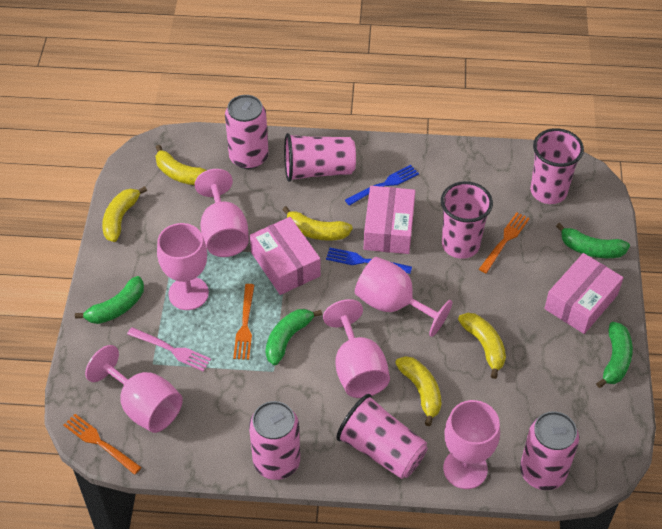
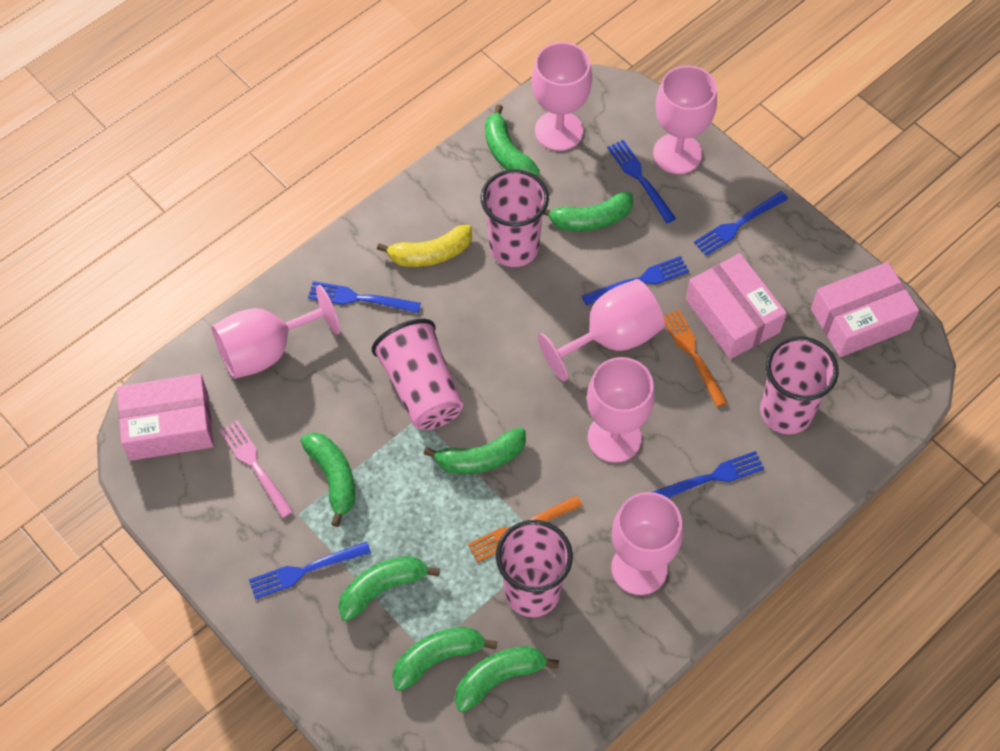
blue fork: [326,248,412,274] [345,165,419,206] = 2 -> [249,542,371,599] [308,281,421,313] [582,256,689,306] [607,140,676,223] [653,451,765,498] [694,191,788,256] = 6
green banana: [75,276,144,324] [265,309,322,365] [556,223,630,258] [596,322,633,388] = 4 -> [301,433,355,527] [338,556,440,621] [392,627,497,691] [424,428,526,474] [455,646,559,712] [485,104,540,176] [543,192,633,232] = 7
orange fork: [63,414,142,475] [233,284,254,360] [479,212,530,273] = 3 -> [468,495,582,563] [663,309,728,407] = 2
pink can: [225,95,269,169] [249,401,300,480] [520,411,579,490] = 3 -> none = 0
yellow banana: [102,186,147,242] [156,145,207,185] [282,206,353,241] [395,356,441,426] [458,313,506,379] = 5 -> [377,225,472,267] = 1

